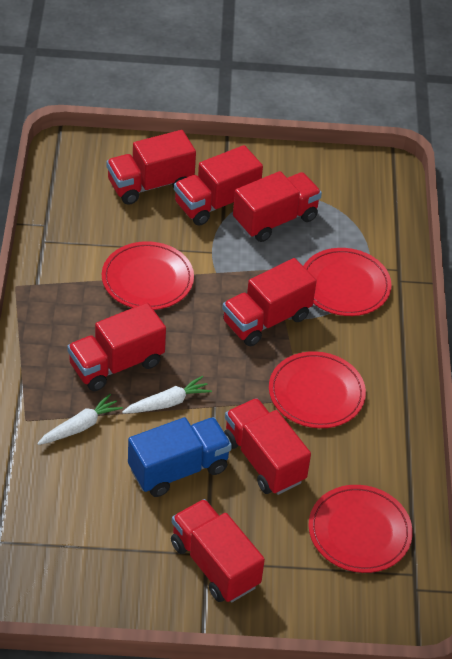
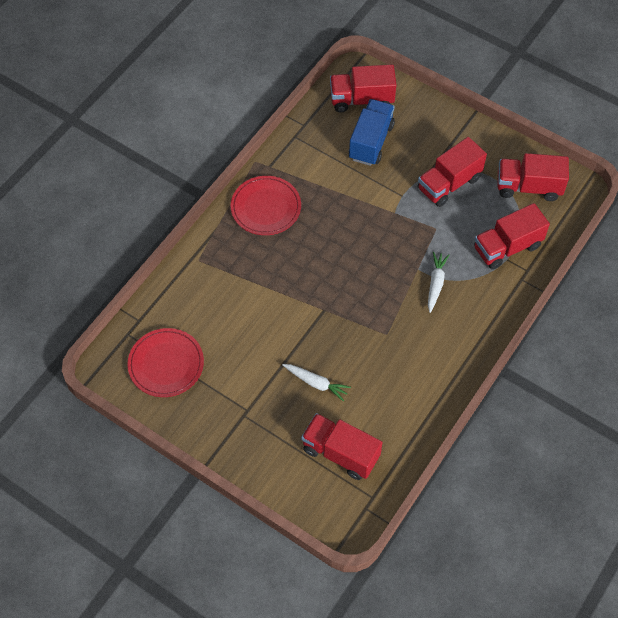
red plate: [102,241,194,310] [269,351,366,428] [304,248,392,316] [308,485,413,573] = 4 -> [127,328,204,397] [231,176,301,235] = 2
red truck: [67,303,166,391] [106,130,196,205] [171,499,265,602] [174,145,263,226] [222,258,317,346] [224,398,311,495] [233,171,322,242] = 7 -> [301,413,383,480] [330,65,396,112] [418,137,487,207] [474,203,550,270] [498,153,569,201] = 5

